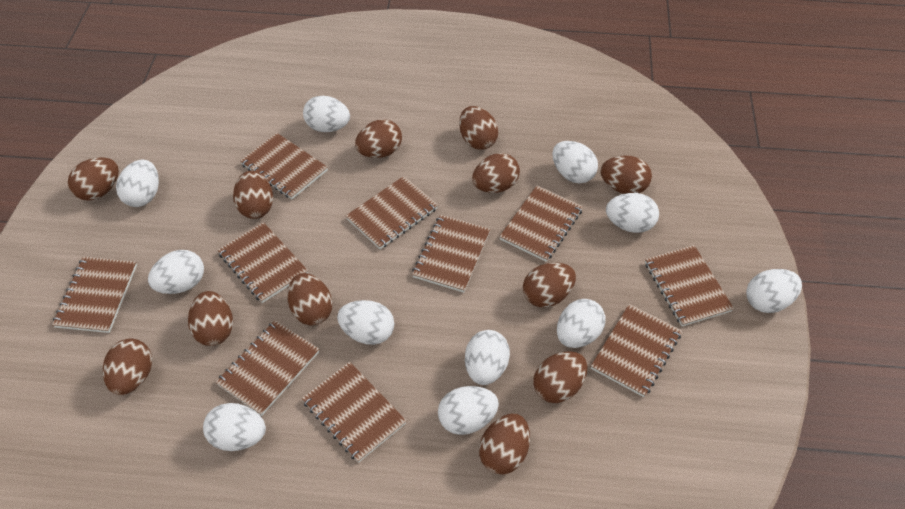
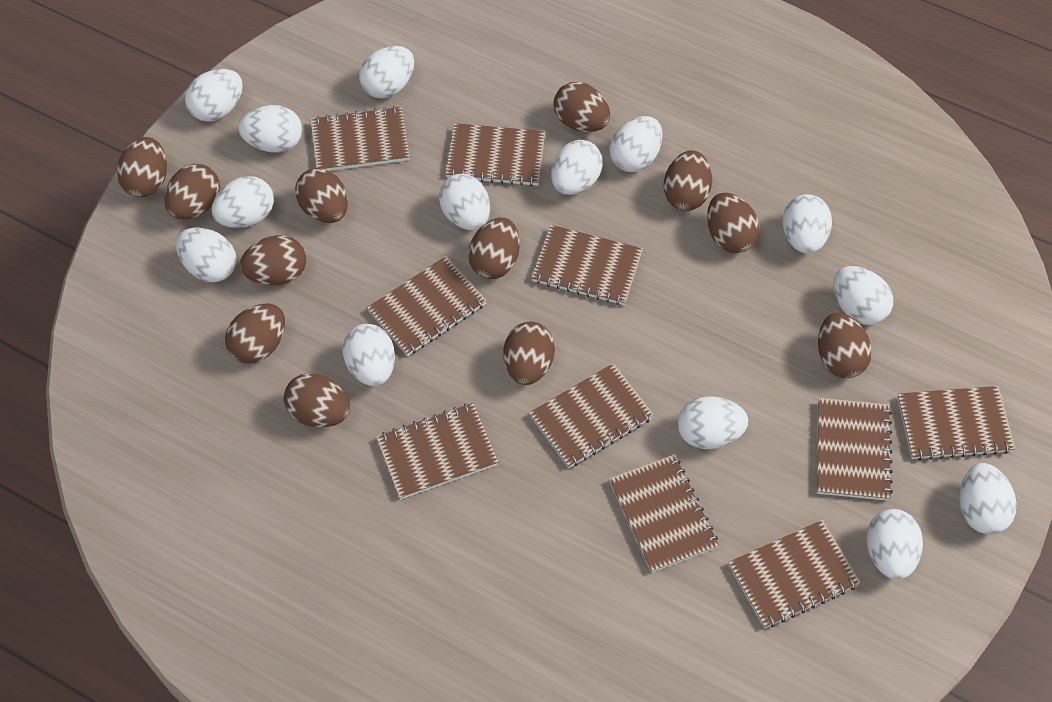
white egg: [116,160,159,207] [148,250,204,294] [203,403,266,451] [303,96,350,132] [337,300,394,345] [438,386,499,435] [465,330,510,385] [552,141,598,183] [557,299,606,348] [606,193,659,233] [746,269,802,313] = 11 -> [176,227,236,282] [185,69,243,122] [212,176,274,228] [238,105,302,153] [342,324,395,386] [359,46,414,98] [439,174,490,230] [551,140,603,195] [609,116,663,172] [677,396,748,449] [782,194,832,254] [833,266,893,325] [866,509,923,580] [960,463,1016,535] = 14

